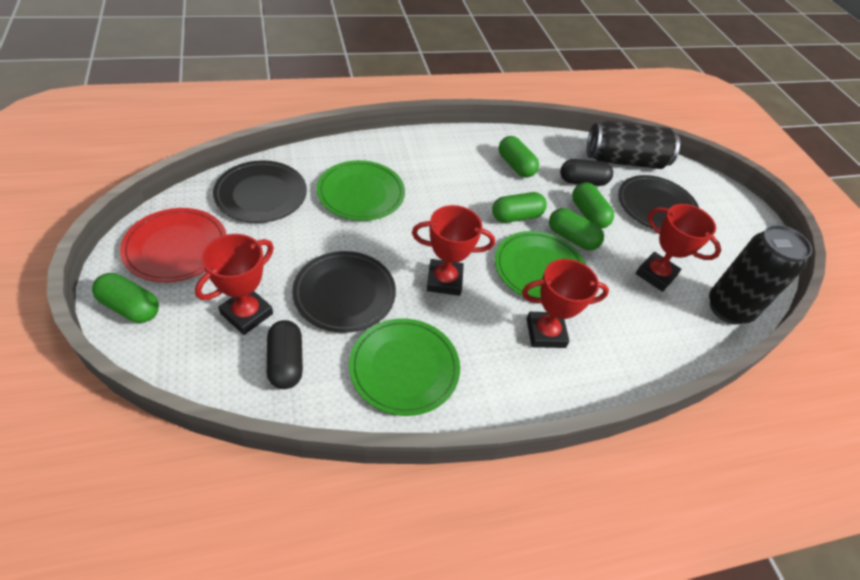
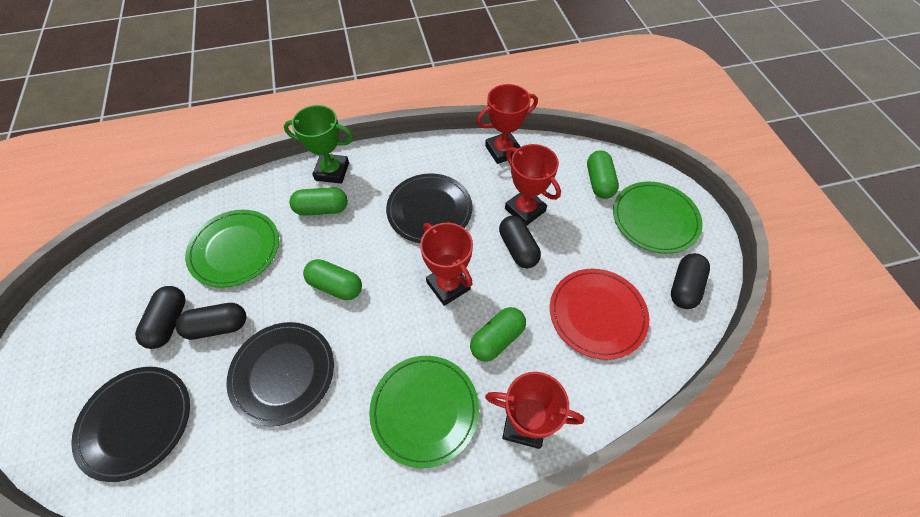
black can: [587,121,680,169] [709,225,812,325] = 2 -> none = 0
black capsule: [267,320,303,389] [560,159,613,186] = 2 -> [135,286,185,349] [175,303,246,340] [499,216,541,268] [671,253,710,309] = 4
green capsule: [92,273,159,323] [492,192,547,223] [499,136,539,178] [549,208,604,250] [572,182,614,228] = 5 -> [289,187,348,216] [303,259,362,300] [470,307,526,362] [587,150,619,199] = 4
green trophy: none = 0 -> [284,105,353,184] = 1

